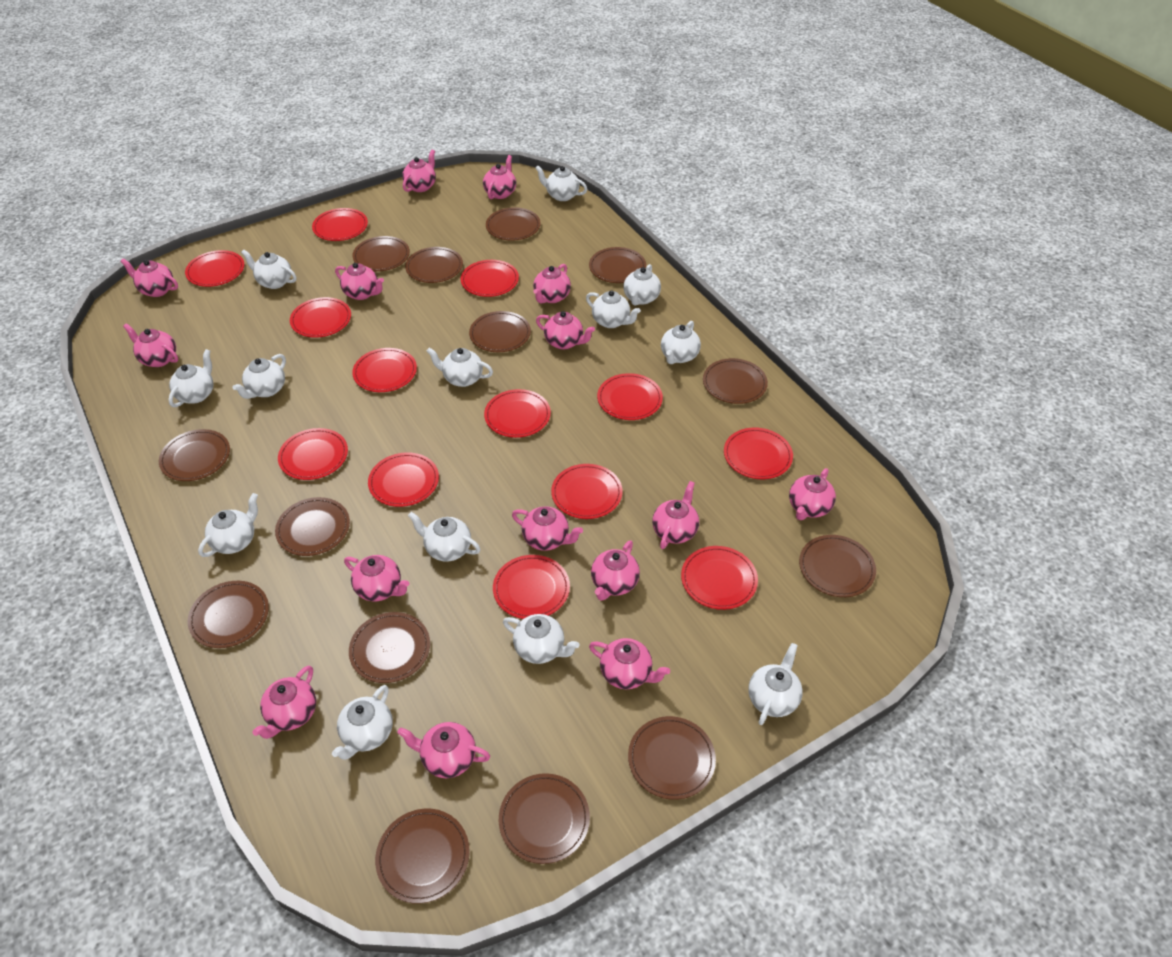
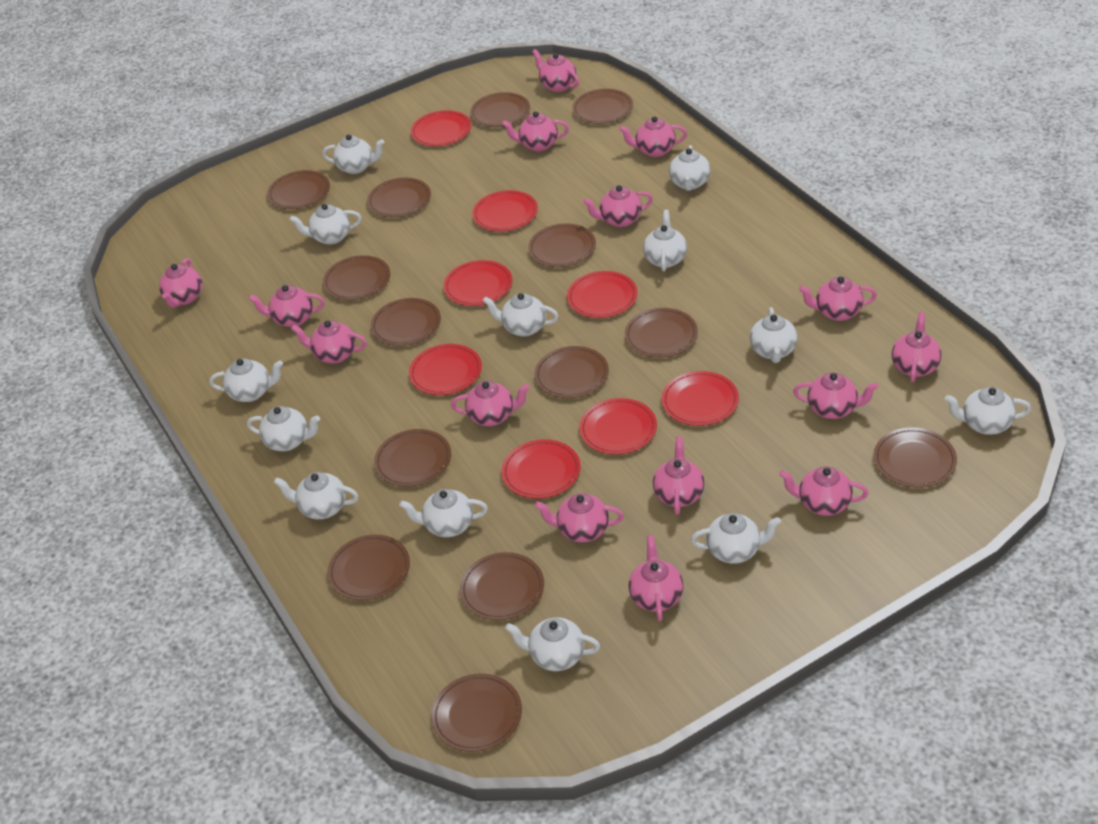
red plate: [185,250,244,287] [278,428,348,480] [290,297,351,338] [312,208,368,241] [352,348,417,392] [368,452,439,507] [461,260,519,297] [484,389,551,438] [493,555,570,619] [551,464,623,519] [597,373,663,420] [681,546,758,610] [724,428,793,479] = 13 -> [409,344,482,395] [411,110,471,146] [444,260,512,306] [472,190,538,232] [502,439,581,499] [567,271,638,318] [579,398,657,454] [662,371,739,426] = 8

